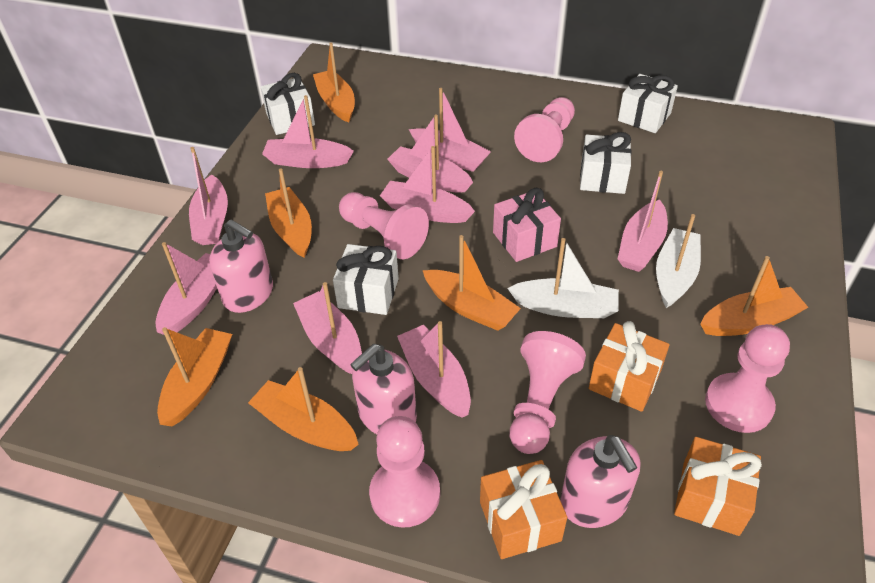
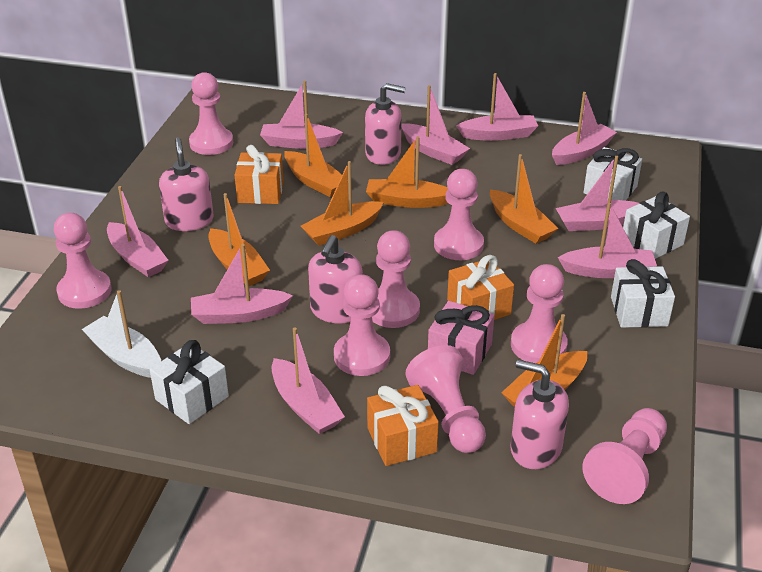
pink pawn: [339,192,429,259] [369,416,440,528] [510,331,586,454] [514,97,575,162] [705,324,790,433] = 5 -> [54,213,112,309] [189,72,233,155] [334,274,390,376] [372,230,420,328] [405,345,486,453] [434,169,484,260] [511,264,568,363] [582,408,667,504] = 8
pink soap dispenser: [209,220,273,313] [350,344,417,434] [560,435,640,528] = 3 -> [159,137,214,231] [308,235,363,324] [365,83,406,165] [510,360,569,469] = 4
white boat: [507,238,619,318] [656,214,701,308] = 2 -> [82,290,161,378] = 1

